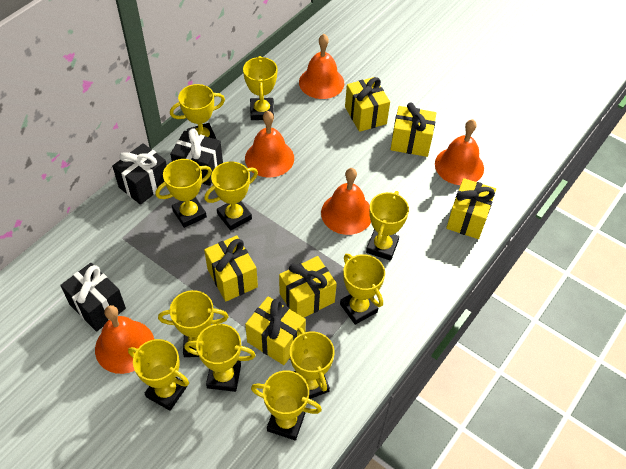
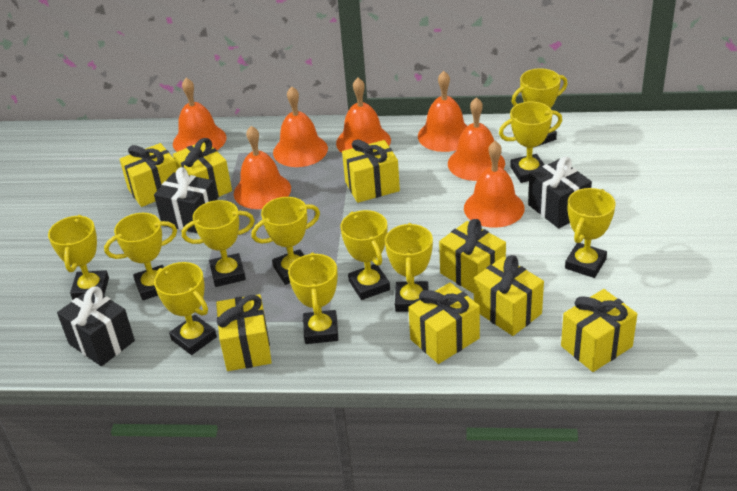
orange bell: [95,305,154,374] [245,111,294,177] [299,34,344,99] [321,168,371,235] [435,119,484,185] = 5 -> [173,78,227,152] [234,126,291,209] [273,87,328,167] [336,78,391,153] [418,71,467,152] [448,97,505,181] [464,141,525,228] = 7
yellow gift: [204,235,258,302] [245,296,306,365] [279,256,337,318] [345,77,390,132] [390,102,436,157] [446,178,496,239] = 6 -> [120,143,177,207] [173,138,232,198] [216,294,272,371] [342,139,400,203] [408,282,480,364] [439,219,506,293] [474,255,544,336] [561,289,637,372] = 8

